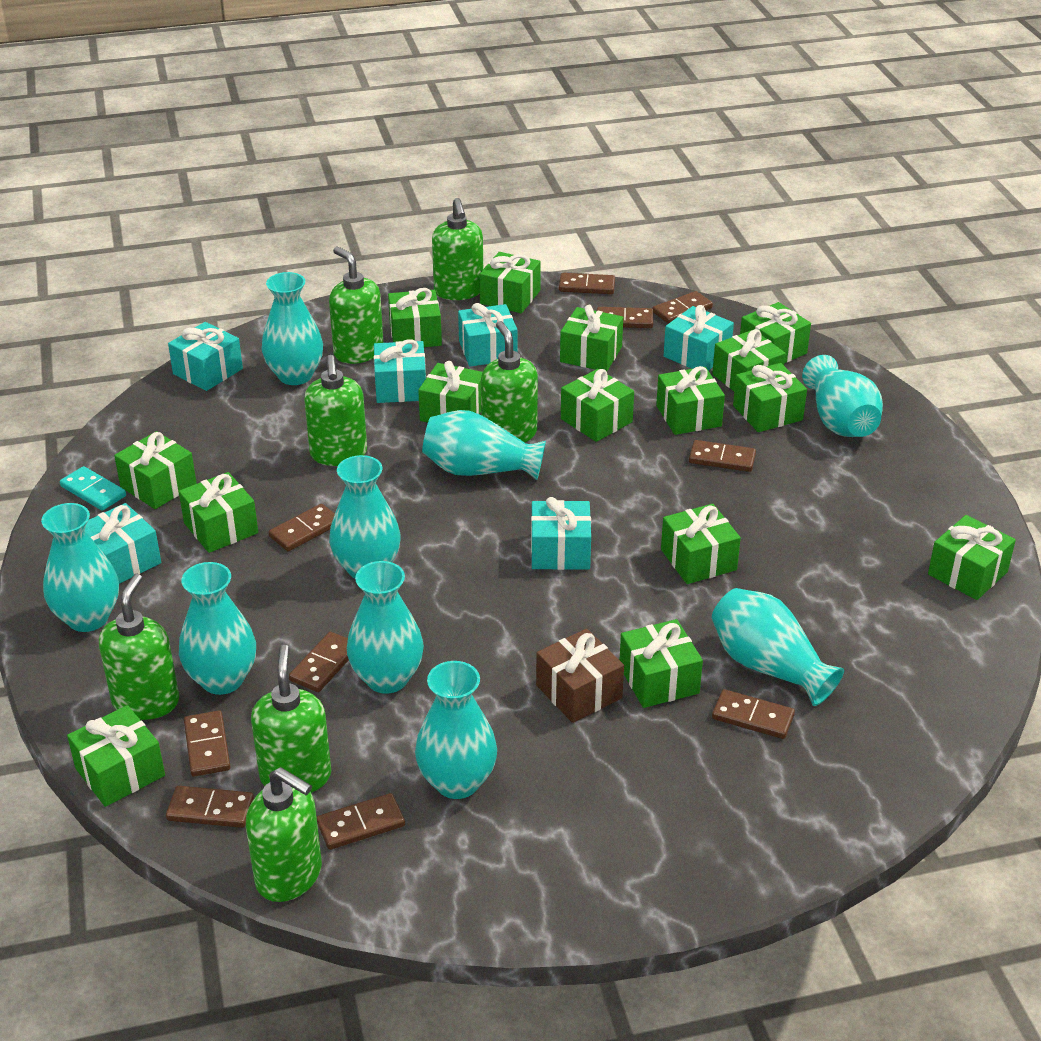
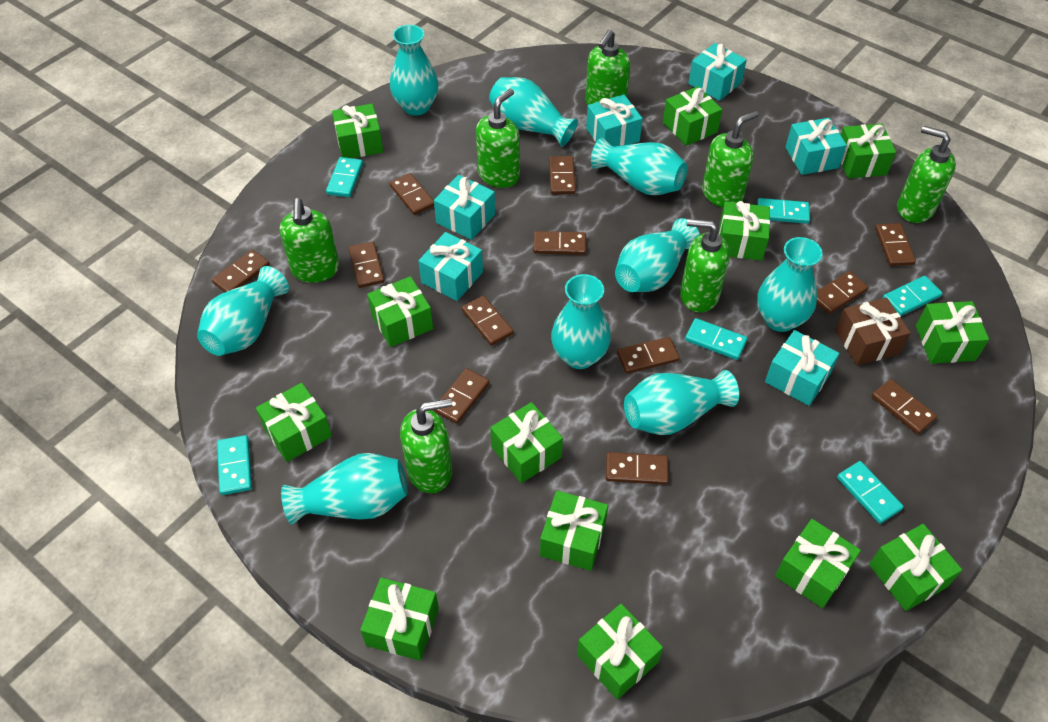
brown domino: [166,786,254,828] [184,711,230,777] [269,504,335,551] [289,632,349,692] [317,793,405,850] [559,273,615,294] [597,307,653,328] [653,291,713,324] [689,440,756,472] [712,689,795,739] = 10 -> [212,249,270,292] [349,241,385,288] [390,173,434,215] [434,368,490,424] [462,296,514,346] [533,231,586,255] [549,156,576,194] [606,452,669,485] [617,337,680,374] [817,271,868,314] [872,379,937,434] [875,223,916,266] = 12
green gift: [67,705,165,807] [114,431,197,509] [179,472,258,553] [388,288,442,347] [418,361,482,423] [479,252,541,313] [560,305,623,372] [561,369,634,442] [620,619,703,708] [656,366,725,435] [661,504,741,584] [712,329,785,391] [733,363,807,432] [740,302,811,363] [928,515,1016,600] = 15 -> [256,383,332,462] [332,104,383,158] [360,577,439,661] [367,276,433,347] [490,402,563,483] [540,490,608,571] [577,604,663,700] [663,86,722,146] [719,201,770,261] [775,519,861,608] [841,124,896,178] [869,524,962,611] [916,301,989,364] = 13
turquoise domino: [60,466,126,511] = 1 -> [217,435,252,495] [326,157,363,197] [685,318,747,360] [757,198,810,224] [837,461,904,524] [883,276,943,316] = 6

